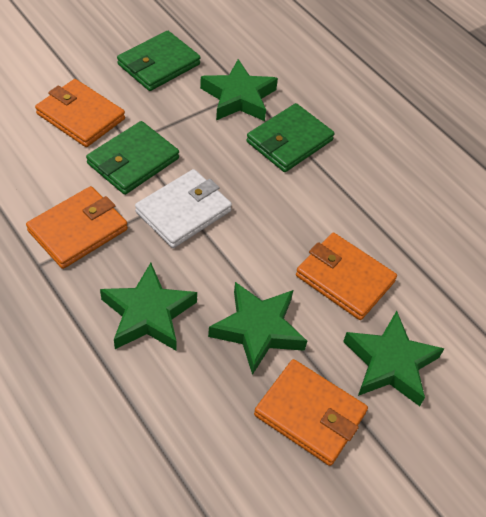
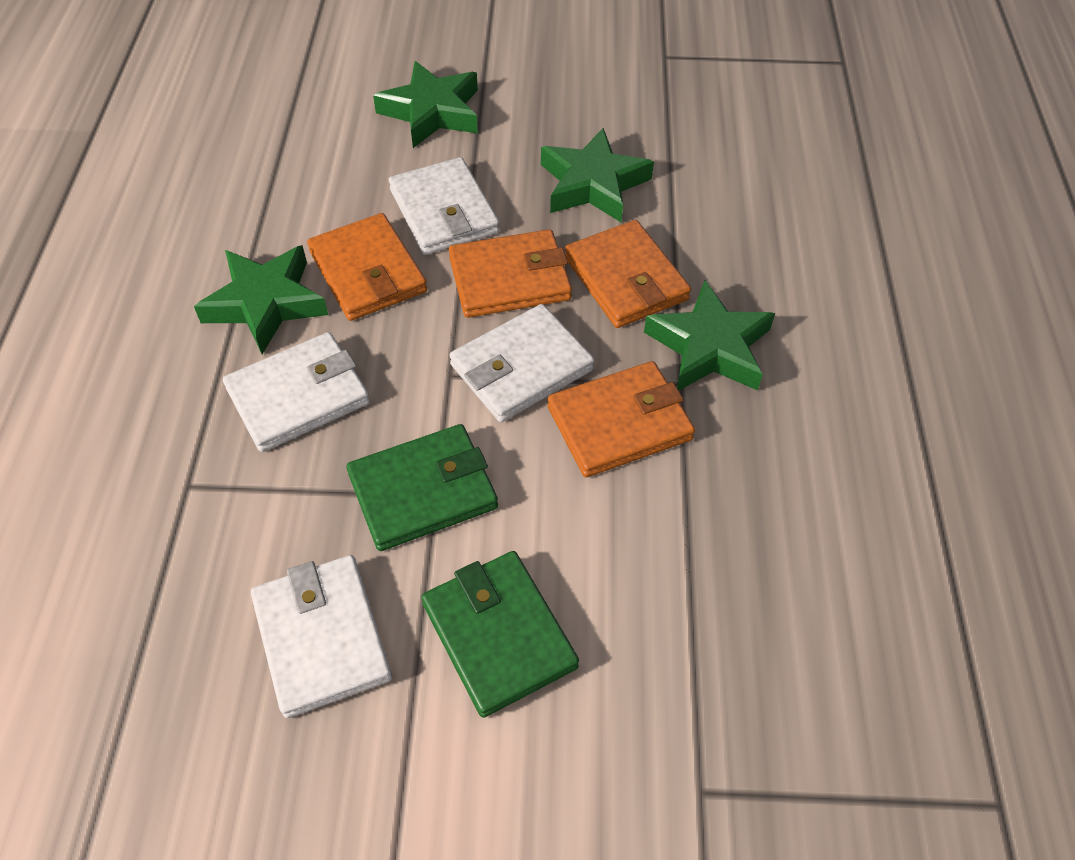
green wallet: [86,121,179,195] [117,31,201,91] [246,103,335,172] = 3 -> [347,424,498,551] [421,551,579,718] = 2
white wallet: [135,169,232,248] = 1 -> [223,332,370,452] [251,555,392,718] [389,157,499,255] [449,304,594,422] = 4

